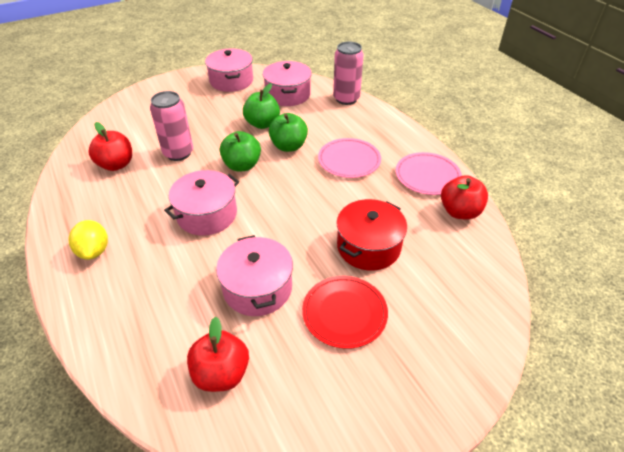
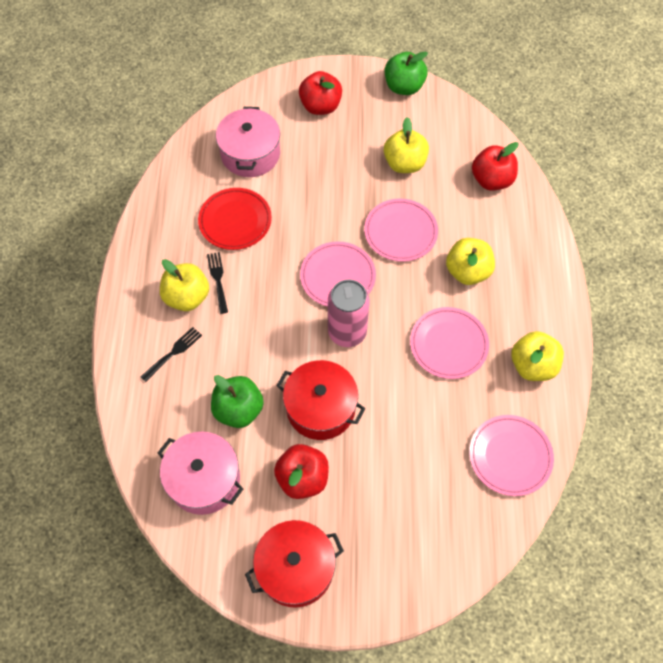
black fork: none = 0 -> [141,327,202,382] [207,252,228,314] = 2
green apple: [220,131,261,171] [243,83,280,129] [269,113,308,152] = 3 -> [211,375,264,428] [385,52,428,95] = 2
pink can: [150,91,193,161] [333,42,363,105] = 2 -> [328,280,370,347] = 1
pink plate: [318,138,381,178] [396,152,462,195] = 2 -> [300,241,376,307] [364,199,438,262] [410,307,489,379] [469,415,554,496] = 4
pink pot: [164,170,239,236] [205,49,253,92] [216,235,293,316] [263,61,312,106] = 4 -> [158,432,243,515] [216,107,280,177] = 2
red pot: [336,199,407,271] = 1 -> [245,520,344,608] [276,360,365,440] = 2
yellow apple: none = 0 -> [160,259,209,311] [384,117,429,173] [446,238,495,285] [511,331,564,381] = 4
yellow lemon: [68,220,108,260] = 1 -> none = 0

